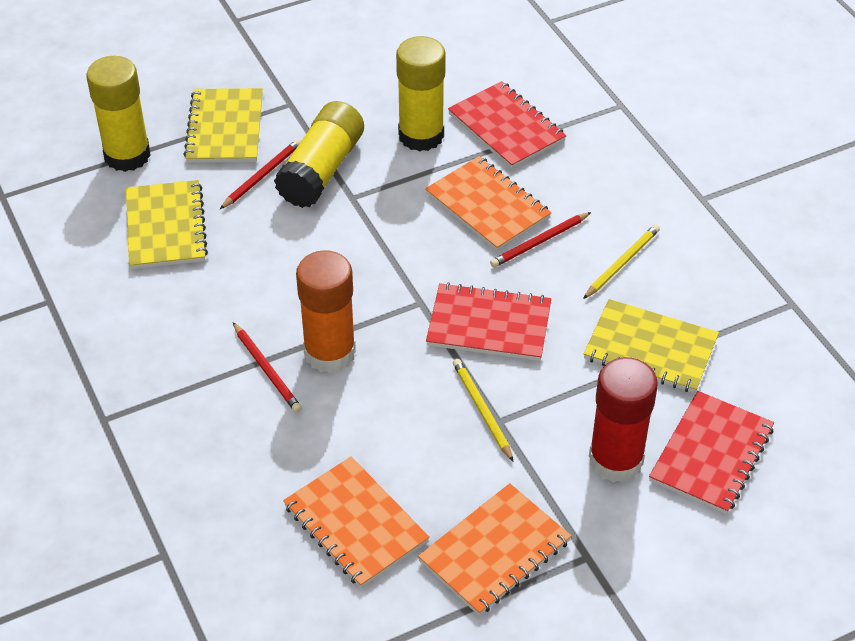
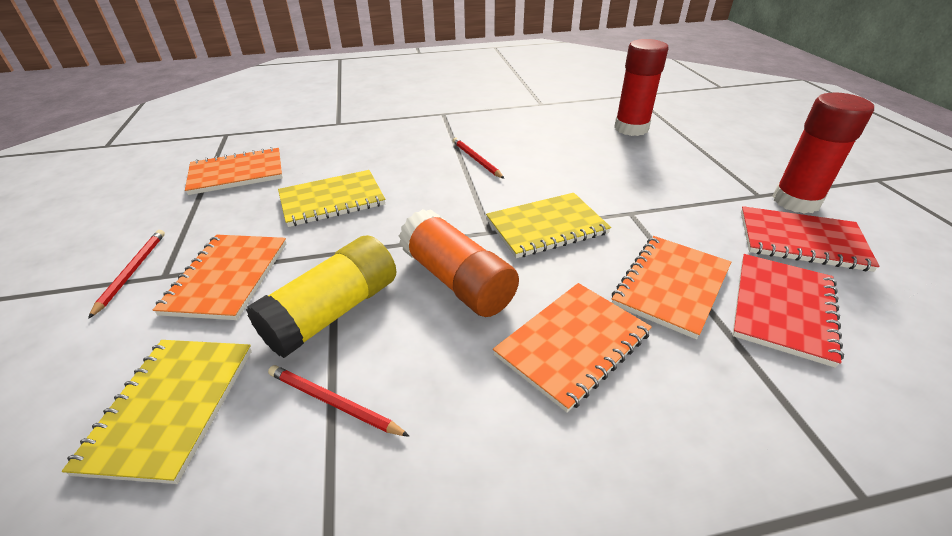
orange notebook: [283,456,430,588] [418,483,571,616] [425,156,552,251] = 3 -> [153,235,287,320] [185,147,283,195] [493,283,652,413] [612,236,731,339] = 4
red glue stick: [589,357,658,483] = 1 -> [614,39,669,136] [772,93,874,214] = 2
red notebook: [426,282,552,361] [448,81,566,169] [649,391,774,514] = 3 -> [732,254,844,368] [741,206,880,272] = 2
yellow glue stick: [87,56,151,172] [274,101,364,208] [396,36,446,152] = 3 -> [246,235,396,358] = 1
yellow pencil: [453,359,513,461] [583,225,660,299] = 2 -> none = 0

